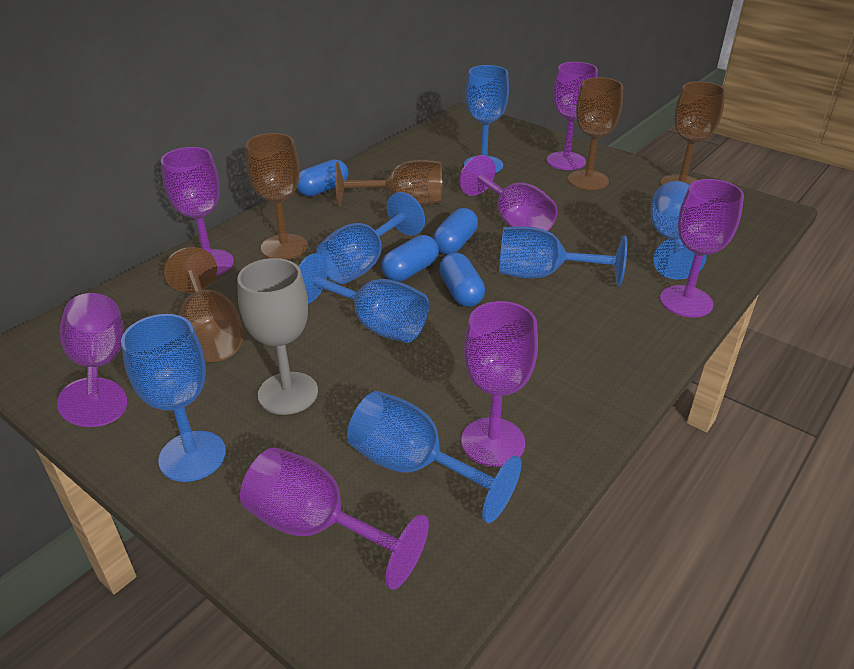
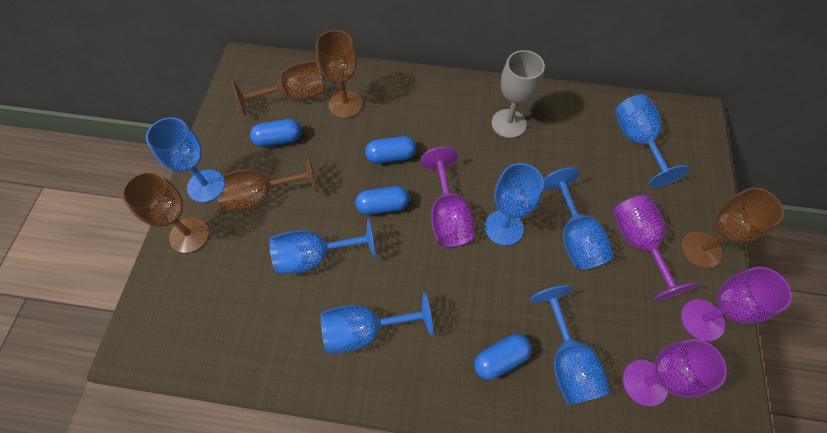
purple goblet: [57,293,127,427] [161,147,234,276] [240,447,429,590] [459,155,557,231] [461,301,538,467] [547,62,598,170] [660,179,744,318] = 7 -> [421,147,475,247] [613,195,698,301] [623,339,727,407] [681,267,792,341] = 4

